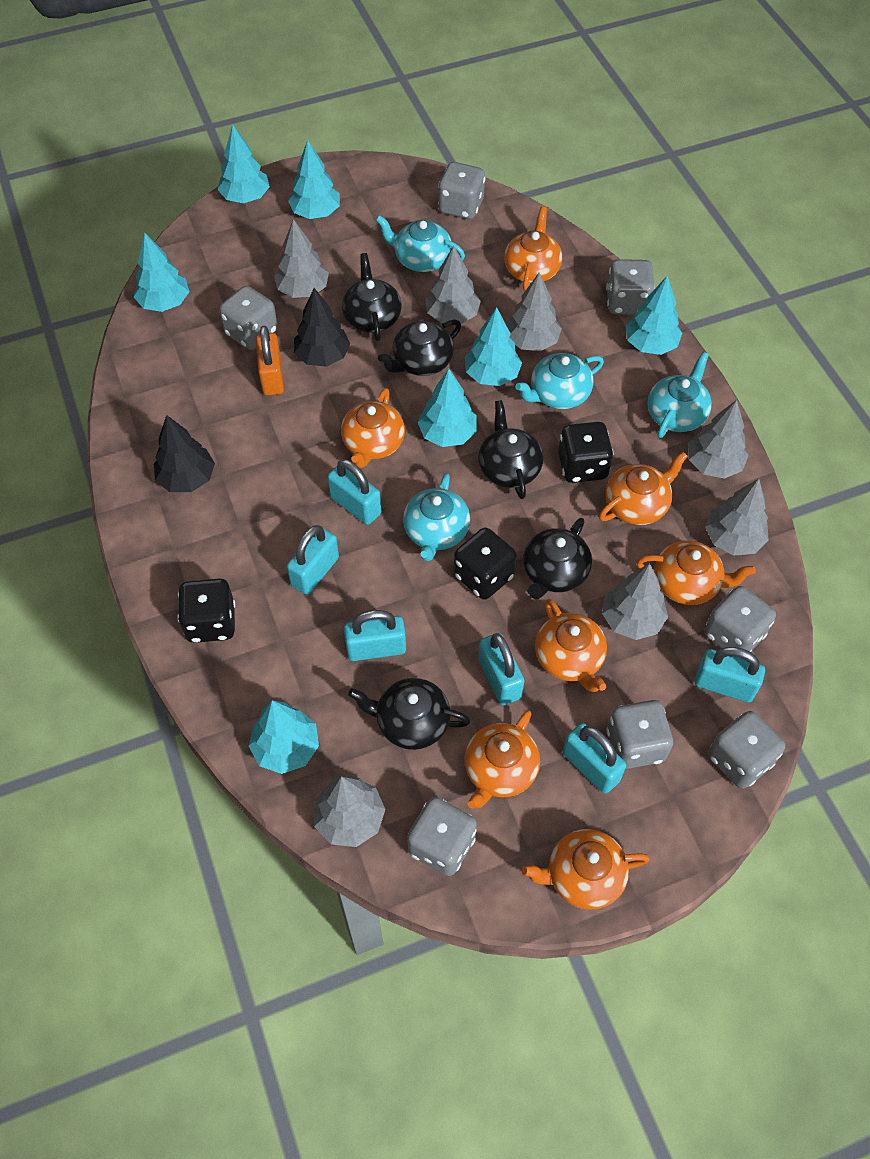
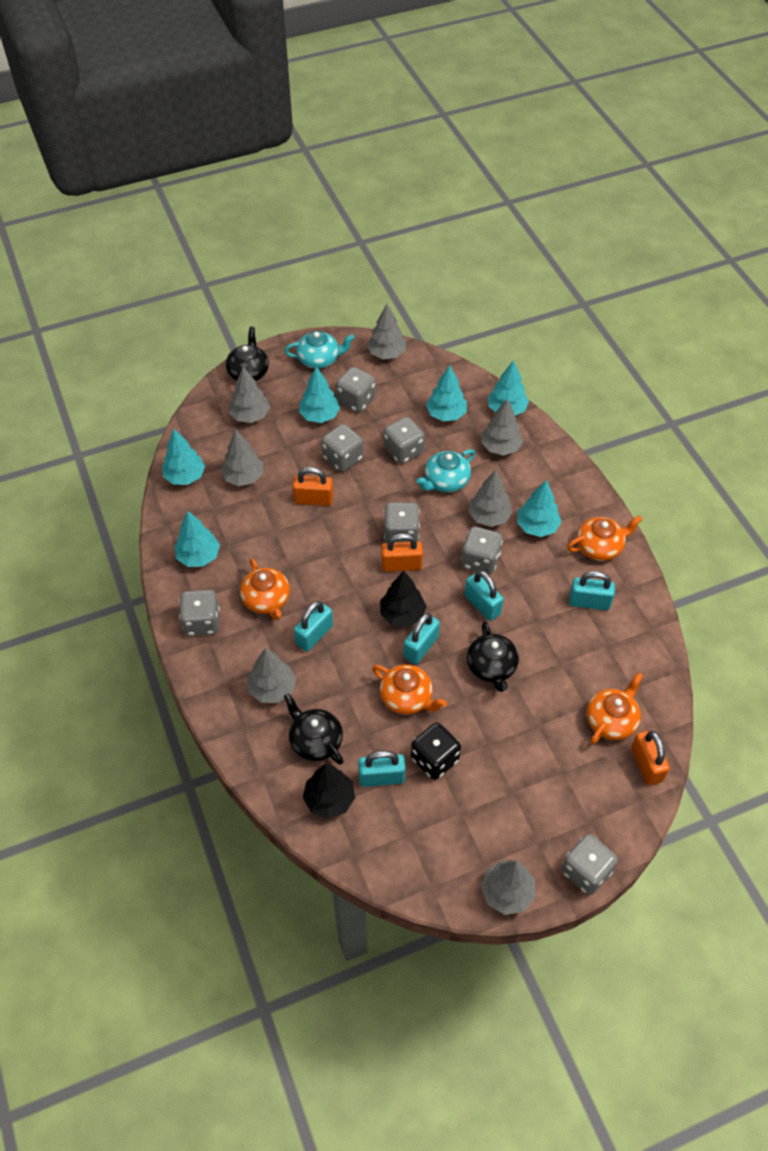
black dice: [177,578,235,643] [454,527,517,600] [558,422,613,483] = 3 -> [411,722,461,780] = 1
black teapot: [342,253,402,341] [348,678,470,750] [378,320,461,376] [478,400,543,499] [523,518,592,599] = 5 -> [226,326,269,381] [284,693,343,765] [467,621,519,692] = 3
orange padlock: [256,325,284,396] = 1 -> [292,467,333,506] [381,533,423,572] [631,730,670,785] = 3
orange teapot: [341,388,405,468] [464,710,540,809] [504,207,562,291] [521,829,650,910] [535,599,607,692] [599,452,688,525] [636,540,756,605] = 7 -> [240,558,290,620] [372,664,446,715] [567,515,643,561] [587,672,643,745] = 4
turquoise padlock: [287,525,339,595] [327,459,381,525] [344,610,406,661] [478,633,524,705] [563,723,626,794] [695,647,765,702] = 6 -> [294,601,333,652] [358,751,406,787] [403,613,440,664] [465,570,504,621] [569,571,615,610] = 5
turquoise teapot: [376,215,465,272] [403,473,470,561] [515,353,604,409] [648,352,712,438] = 4 -> [285,331,355,369] [417,449,475,493] = 2
turquoise tree: [134,232,189,312] [217,124,270,203] [249,700,319,774] [288,140,340,219] [418,369,477,447] [465,307,522,386] [626,275,682,355] = 7 -> [162,429,205,485] [174,511,220,567] [299,367,340,423] [426,365,467,421] [488,360,529,416] [517,480,562,537] = 6

